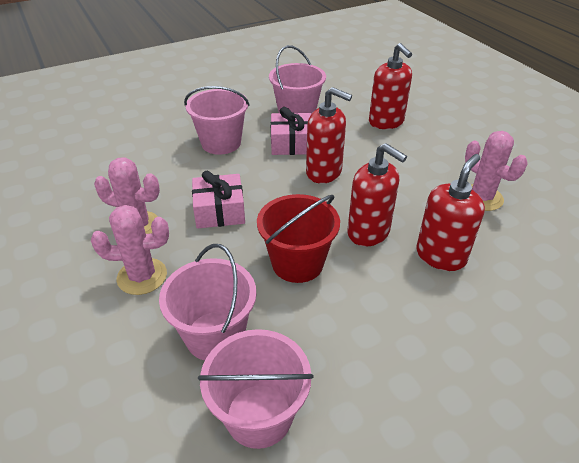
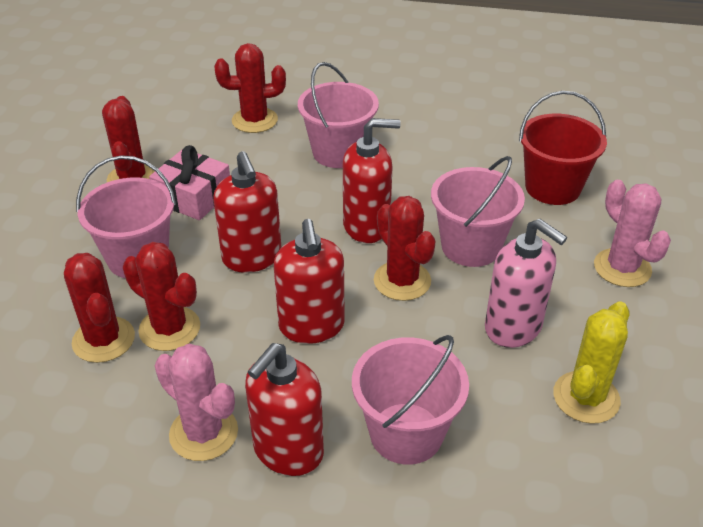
pink cactus: [91,205,169,295] [94,157,160,234] [465,131,527,211] = 3 -> [155,344,238,461] [594,180,671,287] = 2
pink gift: [192,171,245,229] [271,107,311,155] = 2 -> [149,145,230,220] = 1
pink soap dispenser: none = 0 -> [485,219,567,348] = 1
red cactus: none = 0 -> [64,253,135,363] [102,96,155,182] [123,242,200,351] [214,43,286,133] [374,196,436,301] = 5
yellow cactus: none = 0 -> [553,301,629,424] = 1

